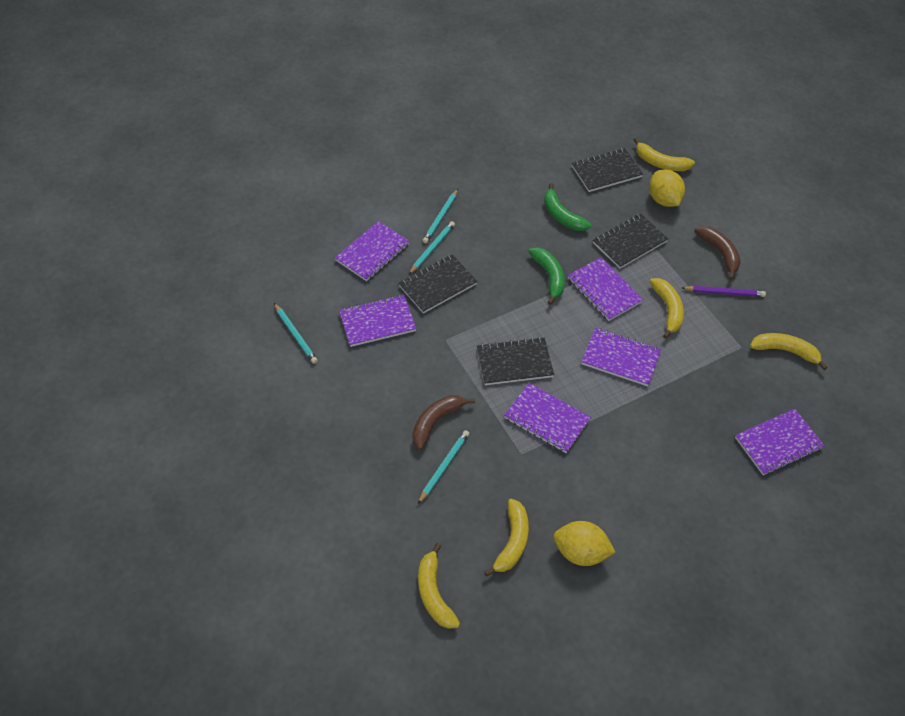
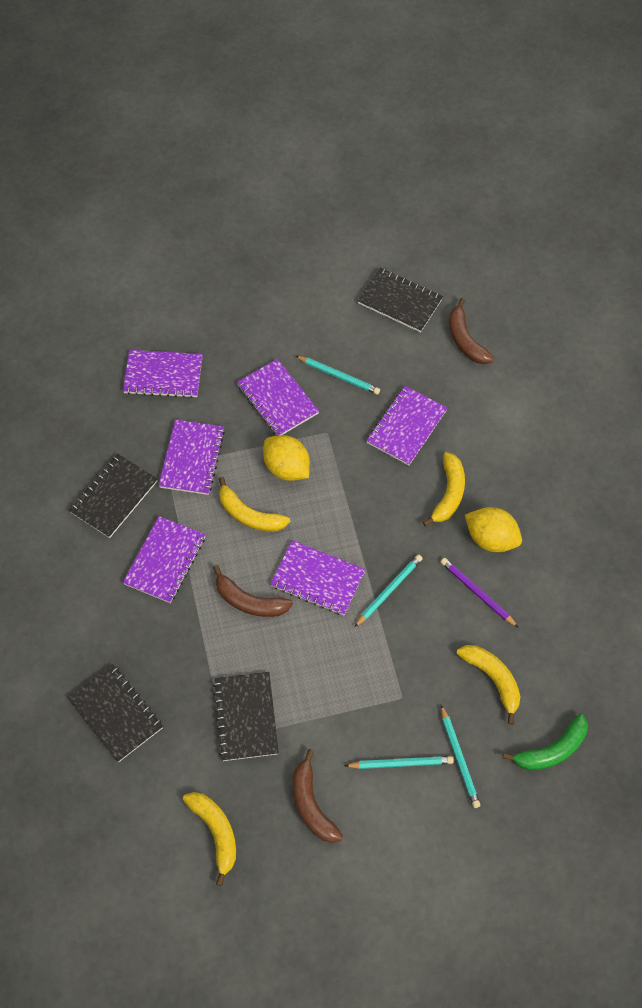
brown banana: [413,395,475,450] [694,226,741,280] = 2 -> [213,565,293,617] [293,749,343,843] [449,298,494,364] = 3
green banana: [528,247,565,305] [544,183,591,231] = 2 -> [503,714,588,770] = 1
yellow banana: [418,543,460,629] [484,499,529,576] [634,138,695,171] [650,278,684,339] [750,333,828,370] = 5 -> [183,792,236,886] [219,477,290,532] [423,452,465,527] [457,645,520,725] = 4

